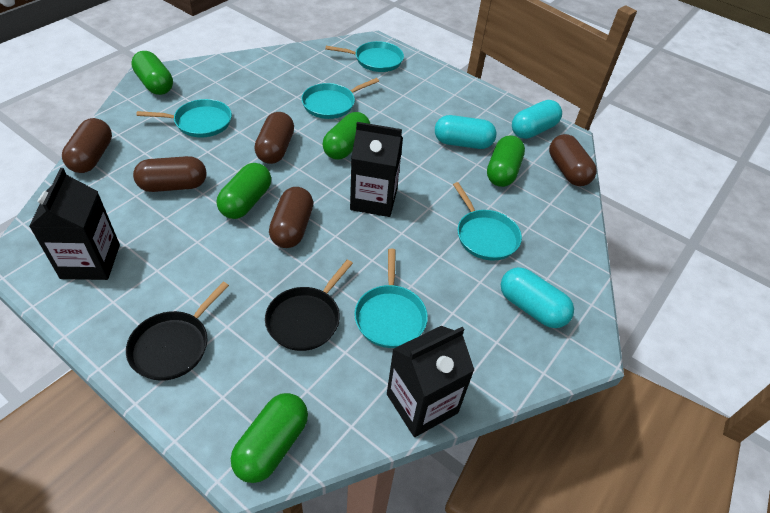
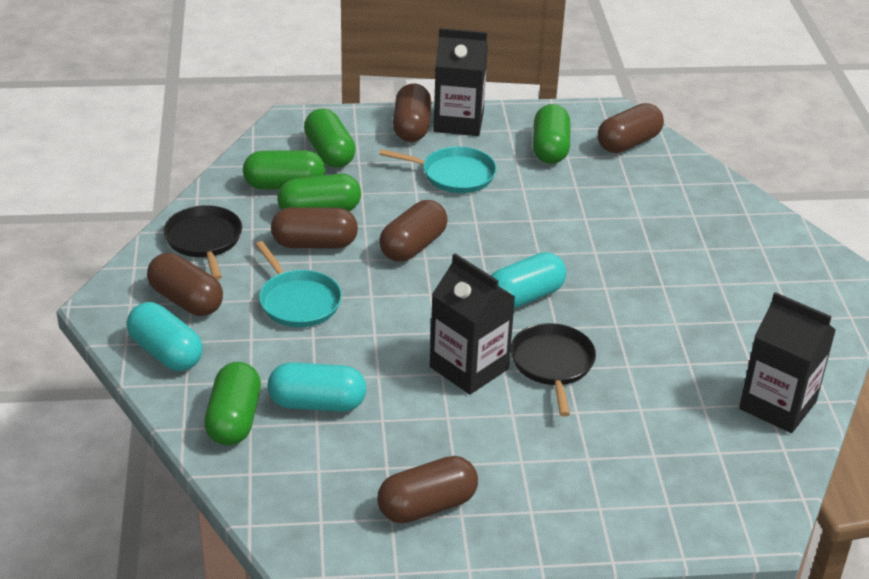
brown capsule: [62,118,112,173] [133,156,206,192] [254,112,294,164] [269,187,313,248] [549,134,597,186] = 5 -> [147,253,223,316] [271,207,358,249] [377,456,478,523] [379,200,448,262] [393,83,432,142] [598,103,664,153] = 6
turquoise pan: [136,99,232,138] [301,78,379,119] [325,41,404,72] [354,249,428,348] [453,182,522,261] = 5 -> [255,241,342,327] [380,147,497,193] = 2

